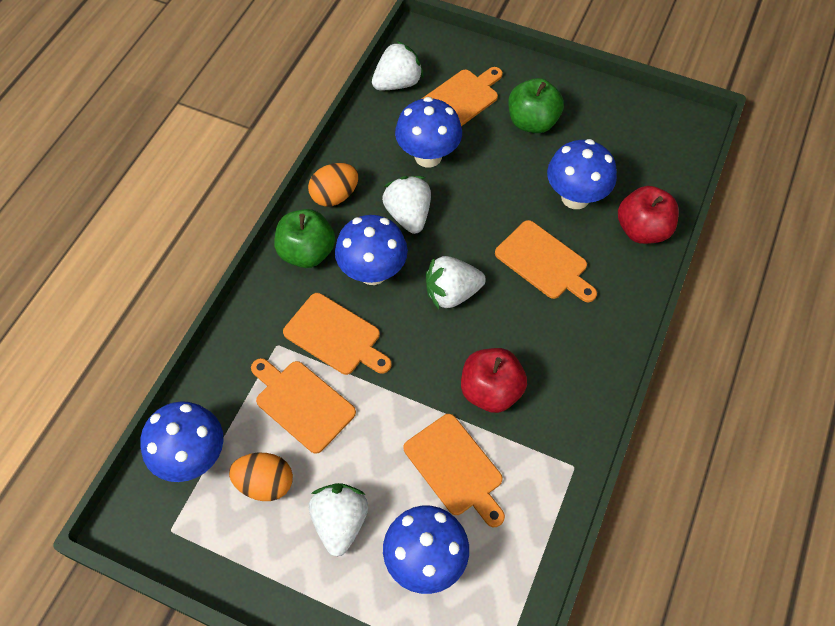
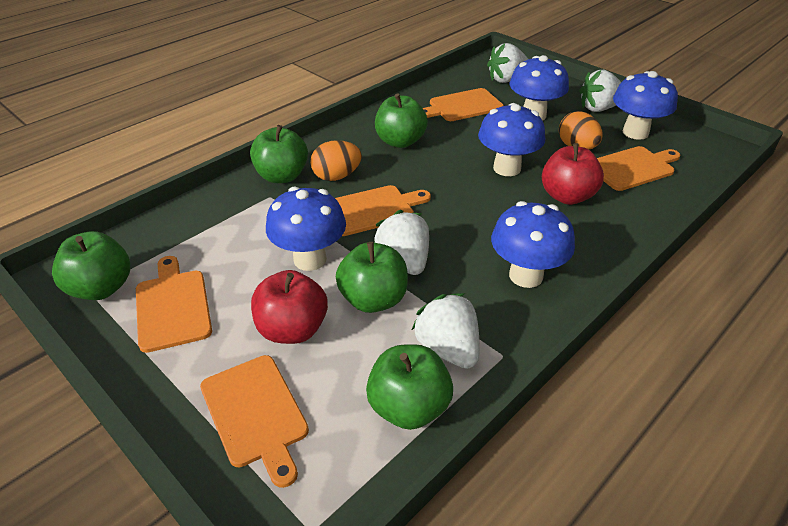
green apple: [274,209,335,268] [508,78,564,133] = 2 -> [52,231,130,300] [250,125,308,183] [336,242,408,313] [366,344,453,430] [375,93,428,148] = 5

